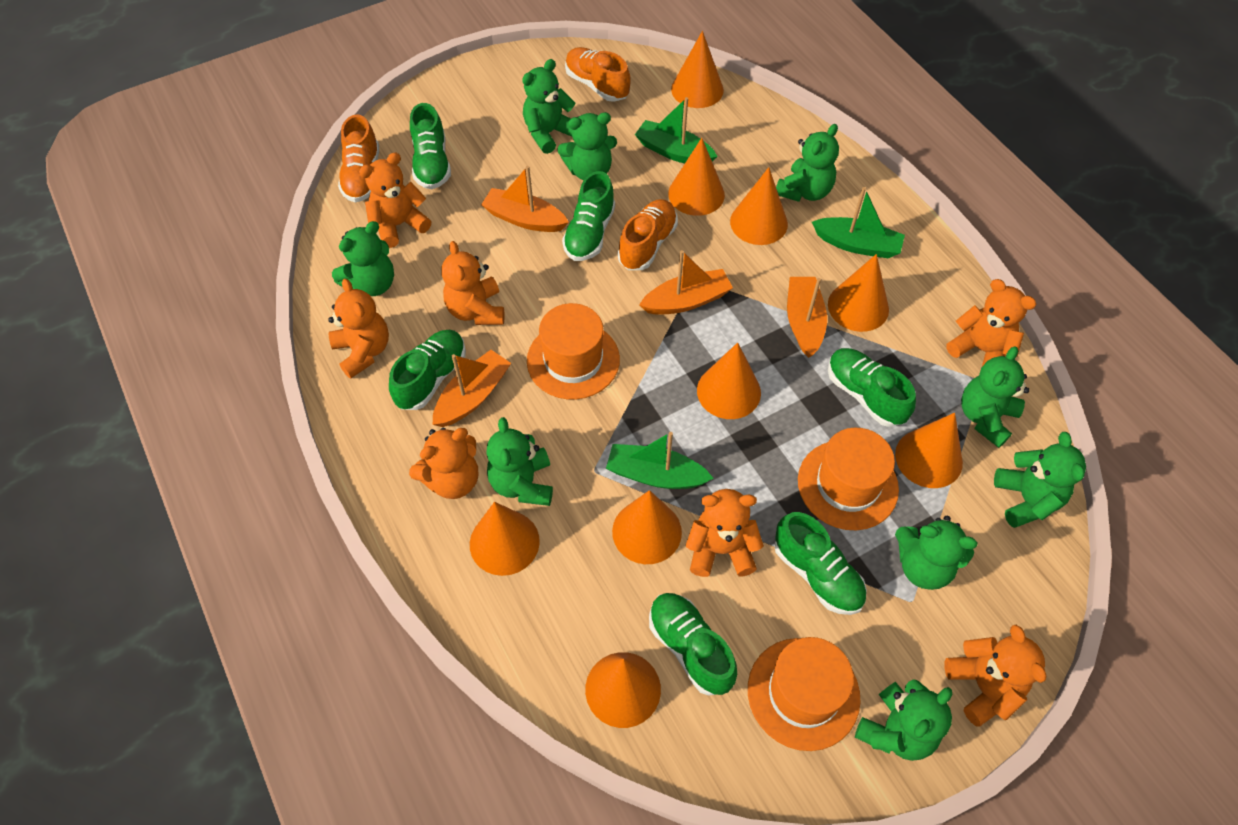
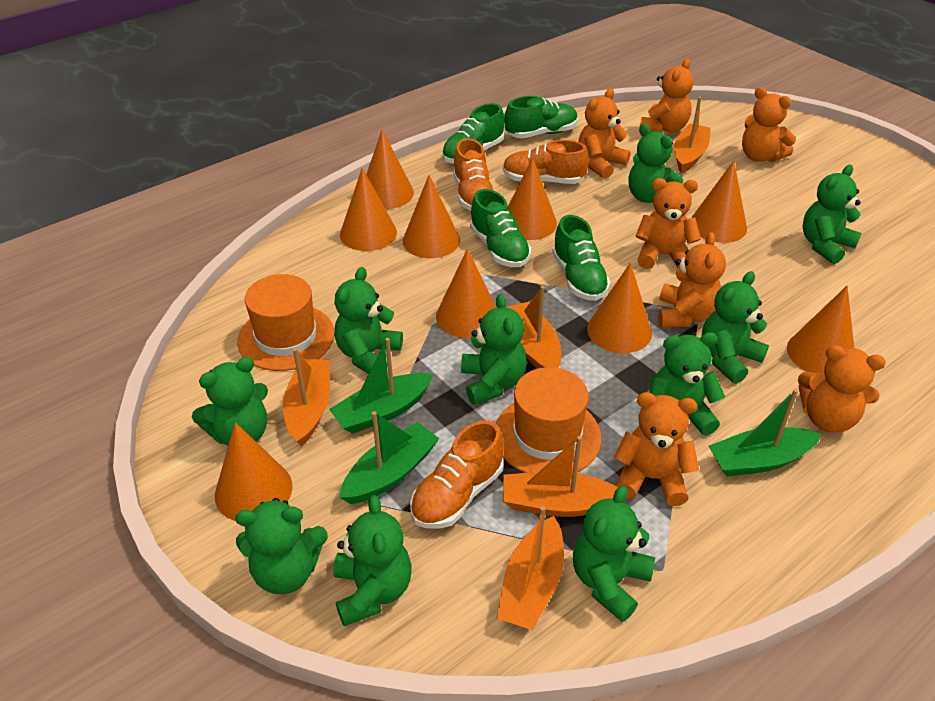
green shoe: [389,330,466,410] [410,103,451,189] [562,171,615,261] [649,593,737,696] [774,512,867,615] [828,348,916,427] = 6 -> [442,103,504,164] [470,189,531,267] [504,96,578,138] [552,215,611,301] = 4
green teddy bear: [332,221,394,296] [486,417,553,506] [522,59,575,154] [558,112,617,181] [776,124,839,202] [855,679,952,761] [895,516,978,590] [961,346,1030,448] [994,432,1086,528] = 9 -> [192,357,268,446] [235,498,328,594] [333,495,412,626] [334,267,403,374] [461,294,527,405] [573,485,655,622] [629,124,683,203] [649,332,725,436] [702,271,769,384] [802,164,861,264] = 10
orange boat: [432,350,511,427] [481,166,569,232] [639,250,733,315] [787,277,827,358] = 4 -> [283,348,330,446] [497,506,564,630] [503,436,618,517] [507,286,561,369] [674,97,711,173] = 5
orange hat: [527,303,620,400] [748,637,860,751] [798,428,899,530] = 3 -> [237,274,334,371] [496,367,601,473] = 2

